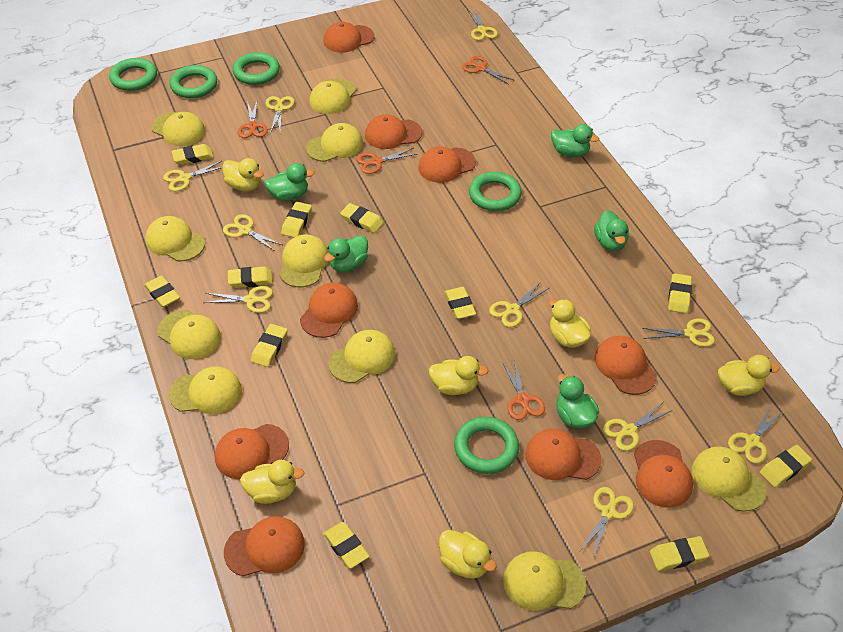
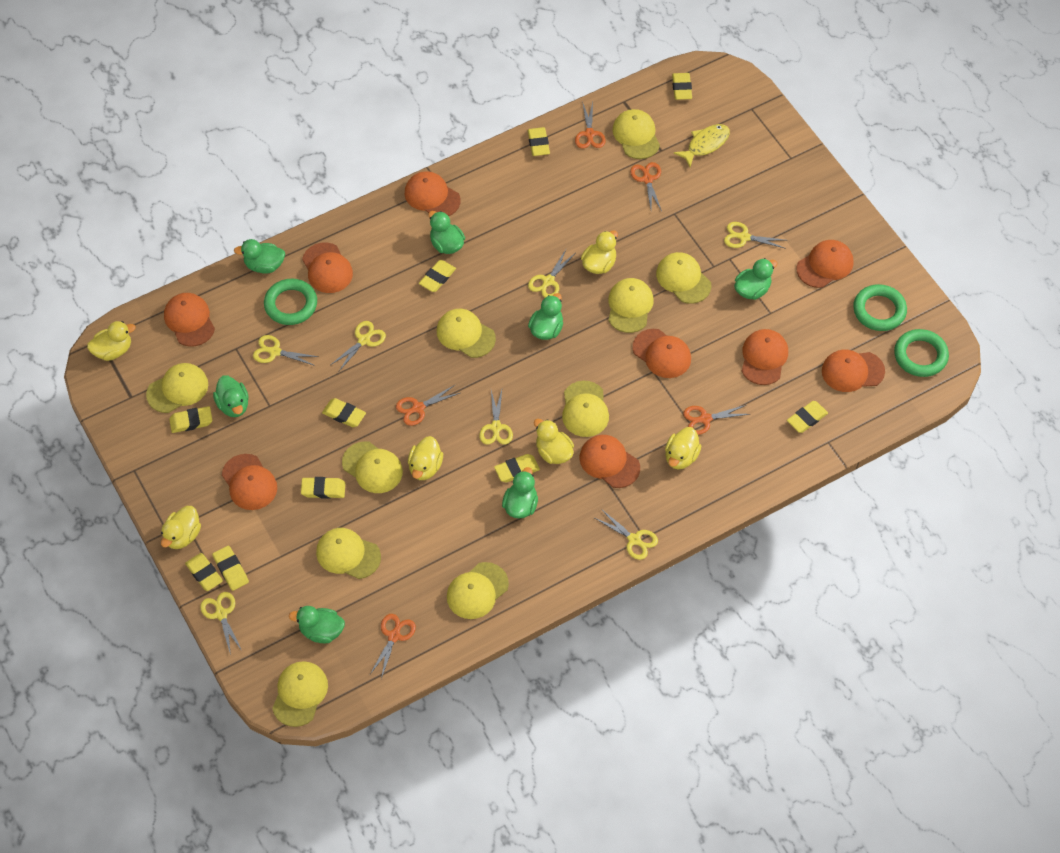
green duck: [264,163,315,201] [324,235,368,272] [551,124,599,157] [556,374,599,429] [594,210,629,251] = 5 -> [213,375,249,417] [234,239,285,274] [289,606,345,643] [428,211,465,254] [502,467,538,519] [528,293,563,340] [734,258,777,300] = 7
green ring: [109,58,157,91] [169,65,217,98] [233,52,280,85] [454,417,519,474] [469,172,522,211] = 5 -> [264,279,317,325] [853,284,907,331] [894,329,949,377] = 3
orange scissors: [238,101,268,138] [356,148,417,174] [462,56,515,85] [503,358,545,420] = 4 -> [370,614,416,679] [396,385,460,426] [575,101,606,149] [630,162,662,211] [683,405,749,435] = 5
yellow eraser: [144,276,180,307] [171,144,214,165] [228,267,273,288] [251,324,288,367] [281,202,312,237] [323,522,369,569] [340,203,384,233] [444,287,476,319] [650,536,709,571] [668,273,692,313] [760,445,812,487] = 11 -> [169,406,212,433] [185,553,223,591] [212,545,249,591] [301,477,345,499] [322,398,366,427] [419,260,456,292] [494,454,540,482] [528,127,550,156] [672,73,692,100] [787,401,828,433] = 10
yellow fish: none = 0 -> [674,124,730,167] = 1
yellow scissors: [163,161,222,191] [203,286,273,313] [223,214,282,251] [266,96,295,133] [468,8,498,40] [489,282,549,327] [580,487,634,557] [603,402,673,451] [642,318,715,347] [728,406,784,464] = 10 -> [200,592,242,655] [253,335,319,366] [331,321,386,371] [479,390,513,444] [528,250,575,298] [595,509,658,560] [724,222,786,249] = 7

